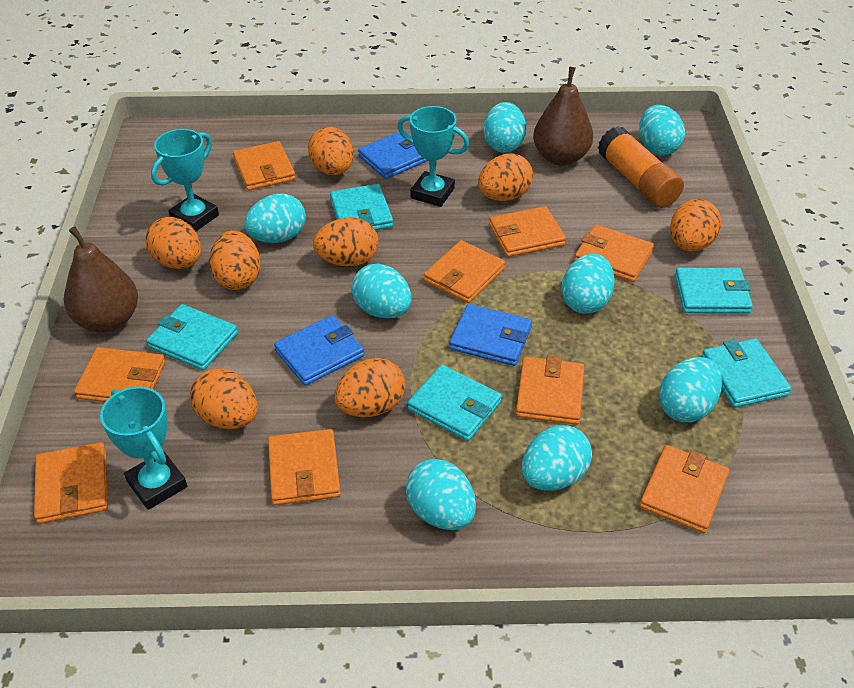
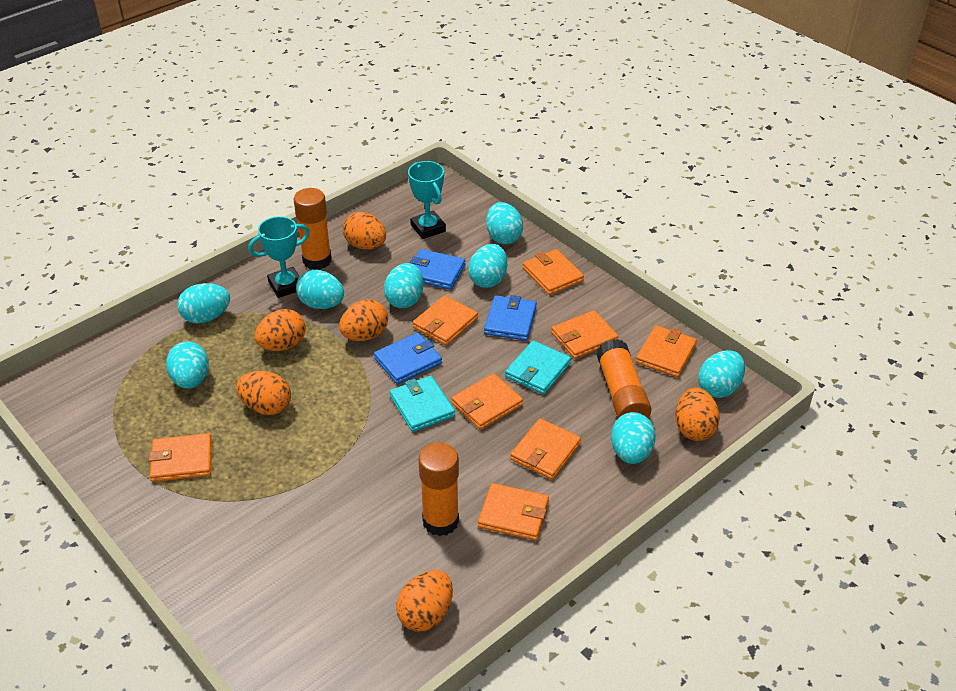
brown pear: [64,226,138,333] [533,67,593,166] = 2 -> none = 0
orange egg: [146,217,201,269] [190,369,257,429] [209,231,260,290] [308,127,354,175] [313,217,378,266] [335,358,405,417] [478,153,533,201] [670,199,721,252] = 8 -> [236,371,291,415] [255,309,306,351] [339,299,388,341] [343,212,386,250] [396,570,453,632] [675,388,720,441] = 6
orange glue stick: [598,126,684,208] = 1 -> [294,188,332,270] [418,442,459,536] [596,339,652,418] = 3
orange wallet: [34,442,108,524] [74,347,165,402] [233,141,296,190] [268,429,341,505] [424,240,505,303] [489,206,566,257] [516,356,584,425] [574,224,654,282] [640,445,729,533] = 9 -> [148,433,212,482] [413,295,478,346] [451,373,523,430] [478,483,549,540] [510,418,581,480] [523,249,584,295] [551,310,619,359] [636,325,697,377] = 8
turquoise trophy: [100,386,187,510] [151,129,219,232] [398,106,469,207] = 3 -> [248,216,310,298] [408,161,446,239] = 2
turquoise wallet: [146,304,238,370] [330,184,393,230] [407,365,502,441] [675,268,753,314] [701,338,791,408] = 5 -> [390,376,455,432] [505,340,571,395] = 2

